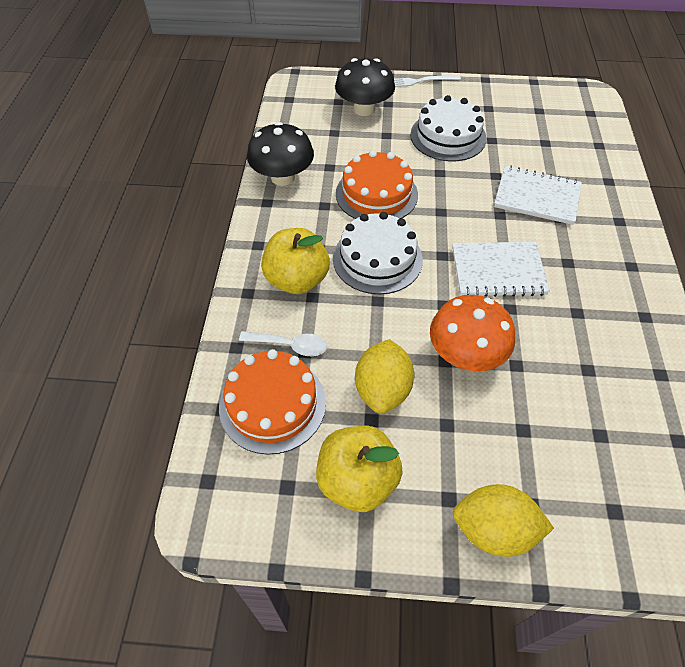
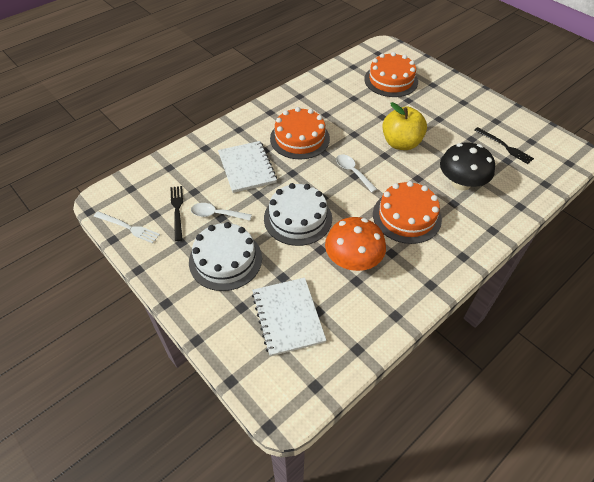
black fork: none = 0 -> [170,186,183,241] [474,127,534,164] = 2
black mushroom: [247,122,314,186] [335,58,395,116] = 2 -> [440,142,495,191] = 1
orange cake: [219,349,326,455] [336,150,418,219] = 2 -> [270,107,330,159] [364,52,418,97] [373,181,442,244] = 3
white spoon: [239,331,327,356] = 1 -> [191,203,252,221] [336,154,377,192] = 2
yellow apple: [261,228,330,294] [316,426,403,512] = 2 -> [382,102,427,150] = 1
yellow lemon: [355,339,414,414] [453,484,554,557] = 2 -> none = 0

